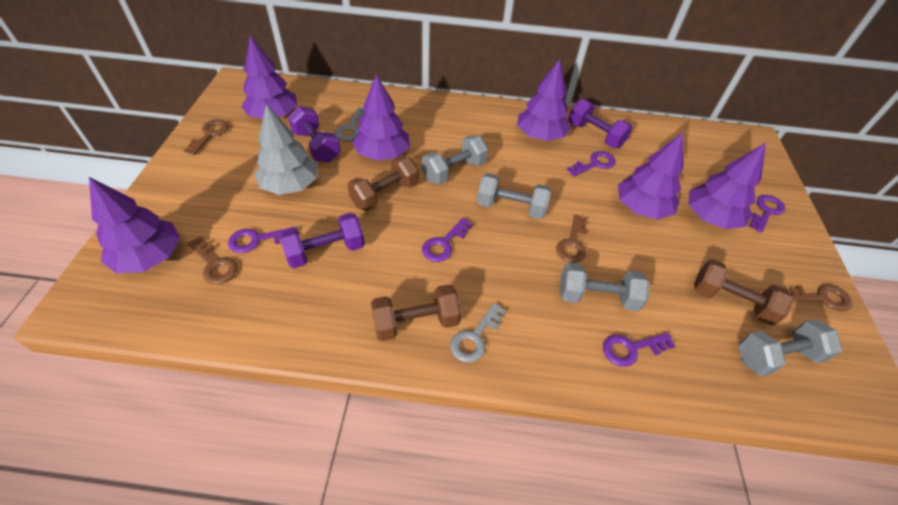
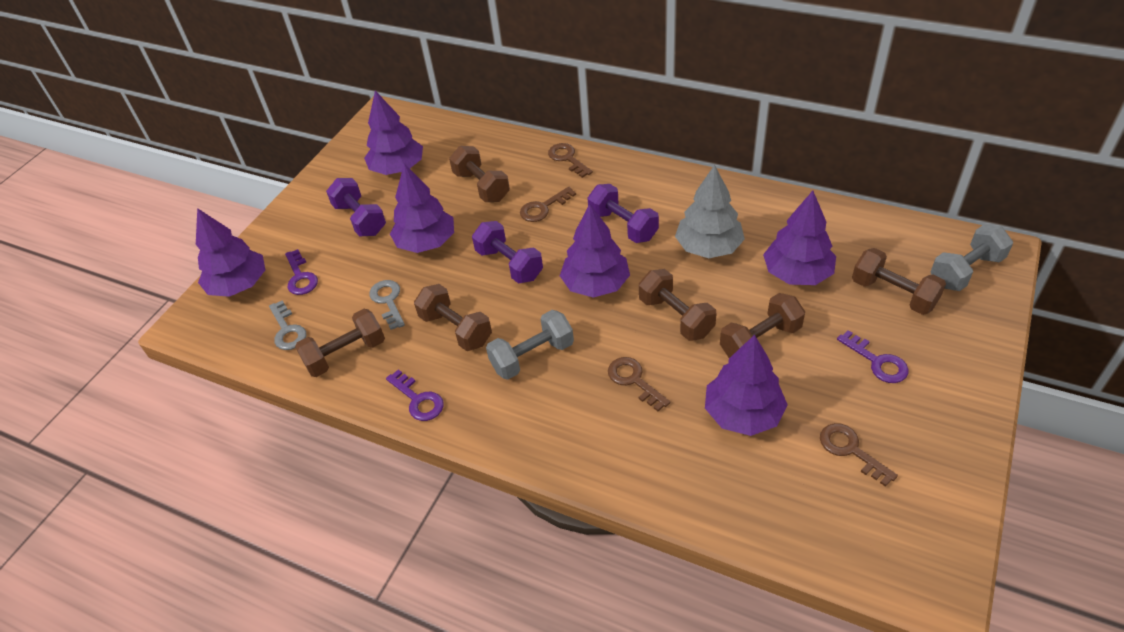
brown dumbbell: [347,156,419,211] [371,284,462,341] [694,259,794,326] = 3 -> [295,309,385,377] [414,284,492,351] [449,146,510,202] [639,269,716,341] [720,293,805,358] [852,248,946,315] = 6
grey dumbbell: [422,135,488,185] [477,173,551,219] [560,262,650,311] [738,319,842,377] = 4 -> [486,310,574,380] [931,225,1013,291] = 2
purple key: [228,227,297,253] [422,218,473,262] [567,151,616,176] [603,333,675,367] [749,195,785,233] = 5 -> [285,249,318,295] [386,369,444,421] [837,330,909,383] = 3

